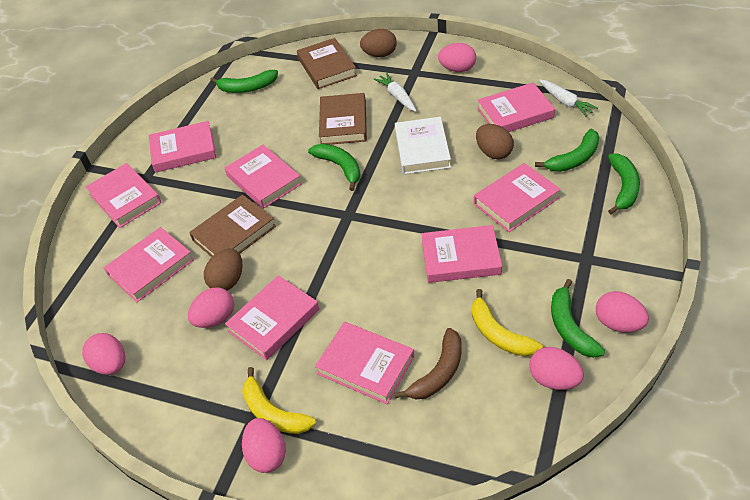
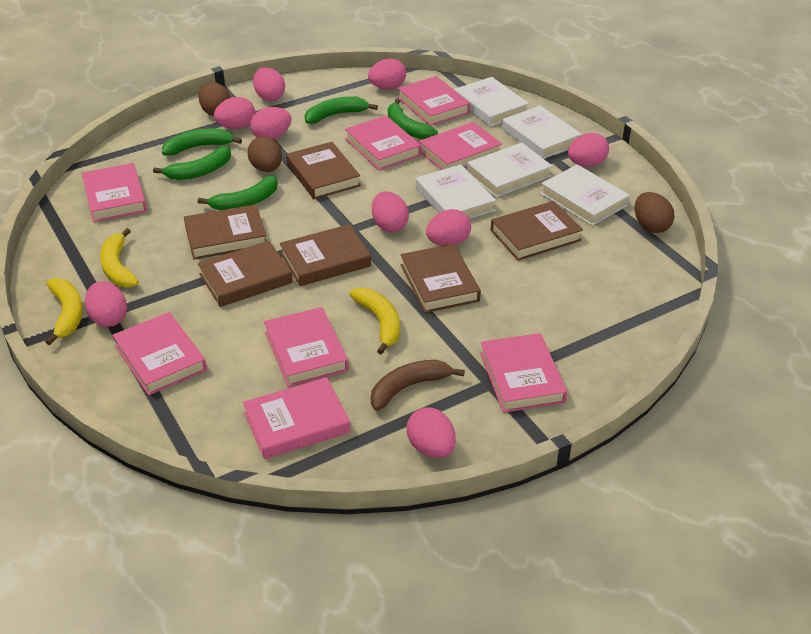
brown book: [189,195,276,257] [297,38,357,89] [319,93,367,145] = 3 -> [184,204,267,260] [198,241,293,307] [280,224,371,286] [286,142,361,199] [401,244,481,313] [491,201,583,261] = 6
pink book: [86,163,162,228] [104,227,194,302] [149,121,217,173] [225,145,302,209] [225,275,319,360] [315,322,414,404] [421,225,502,283] [474,163,561,232] [477,82,555,132] = 9 -> [82,163,147,222] [112,312,207,395] [243,377,350,459] [264,307,349,387] [345,115,421,170] [398,76,470,126] [419,122,502,170] [480,333,567,413] = 8
pink egg: [82,333,125,375] [188,287,234,328] [242,418,286,473] [438,43,476,72] [529,347,584,390] [596,291,649,332] = 6 -> [85,281,127,327] [214,97,255,129] [250,107,291,139] [253,67,285,101] [368,59,406,89] [372,191,409,232] [407,407,456,458] [426,209,471,246] [568,133,609,167] = 9
white book: [395,117,451,174] = 1 -> [416,164,496,219] [455,77,529,127] [467,143,552,198] [502,106,582,159] [541,164,630,226] = 5
white carrot: [373,73,417,112] [539,79,598,117] = 2 -> none = 0
yellow banana: [242,367,316,434] [472,289,543,356] = 2 -> [45,278,83,345] [100,228,139,287] [349,288,400,355] = 3

